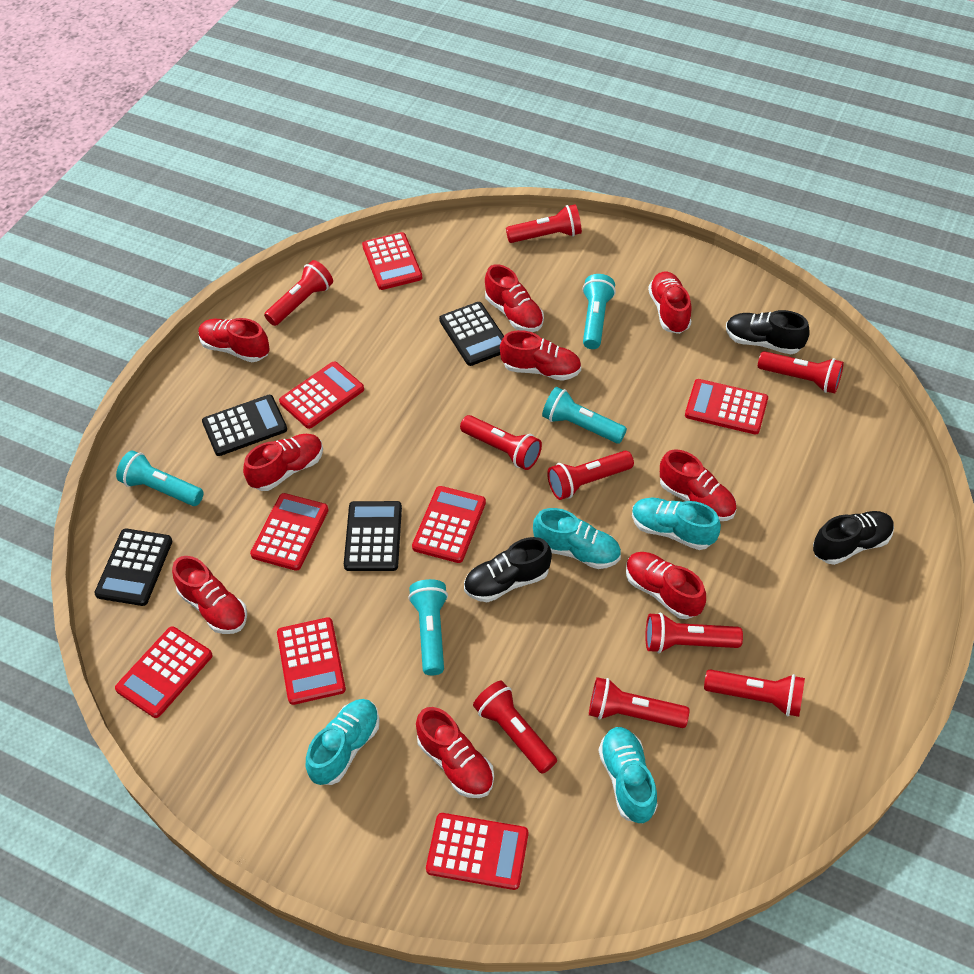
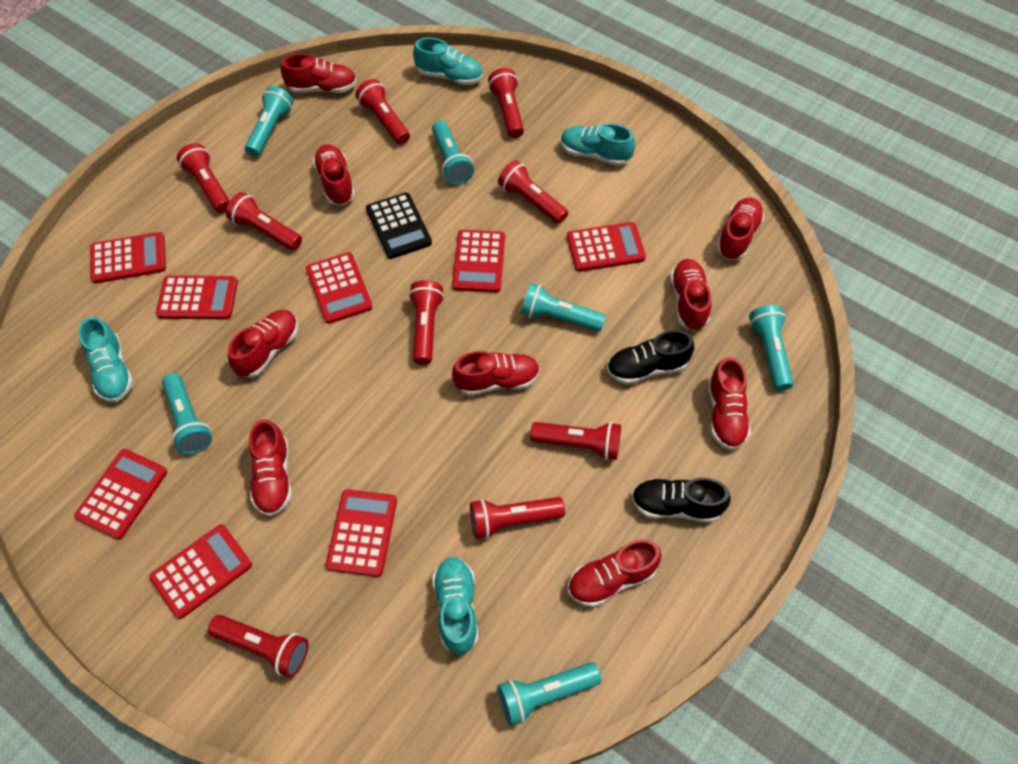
black calculator: [94,529,172,606] [202,395,287,456] [344,501,402,571] [439,302,504,366] = 4 -> [366,192,432,259] = 1
black shoe: [464,537,552,602] [726,310,809,354] [813,511,894,565] = 3 -> [607,330,694,384] [631,478,731,523] = 2
turquoise flashlight: [116,451,204,506] [408,579,448,675] [542,387,627,444] [582,274,616,349] = 4 -> [162,373,212,455] [245,86,293,157] [432,121,474,185] [497,662,602,726] [521,283,606,331] [749,305,793,391] = 6

